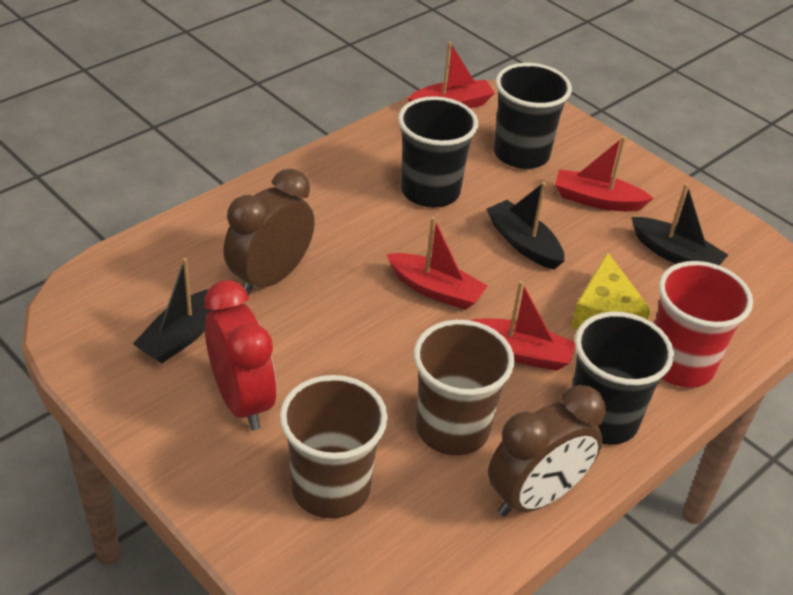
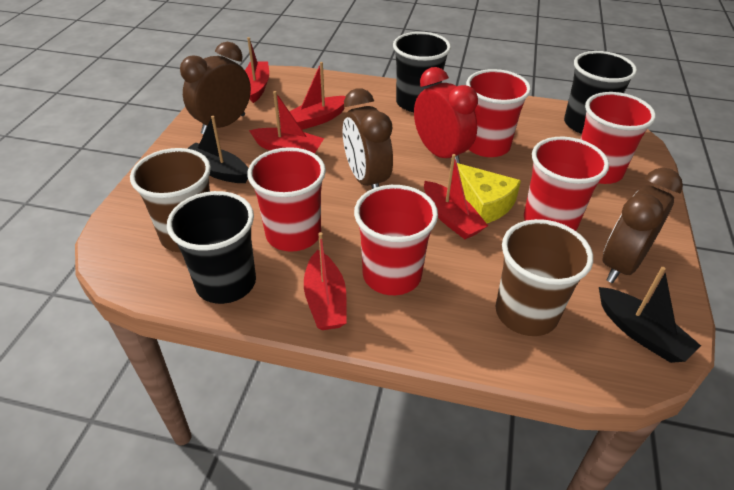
black boat: [133,258,212,363] [486,182,564,270] [631,183,728,266] = 3 -> [187,116,248,183] [599,267,701,363] = 2
brown clock: [223,169,315,295] [488,385,606,517] = 2 -> [180,42,251,134] [343,88,393,189] [602,168,683,283] = 3
red boat: [386,217,488,310] [407,42,495,108] [470,281,575,371] [555,136,653,212] = 4 -> [245,37,269,103] [249,91,324,154] [289,62,346,130] [304,232,347,330] [424,154,488,239] = 5
red cup: [655,261,753,388] = 1 -> [247,147,326,252] [354,185,438,295] [466,69,531,157] [524,137,609,231] [581,92,656,184] = 5

